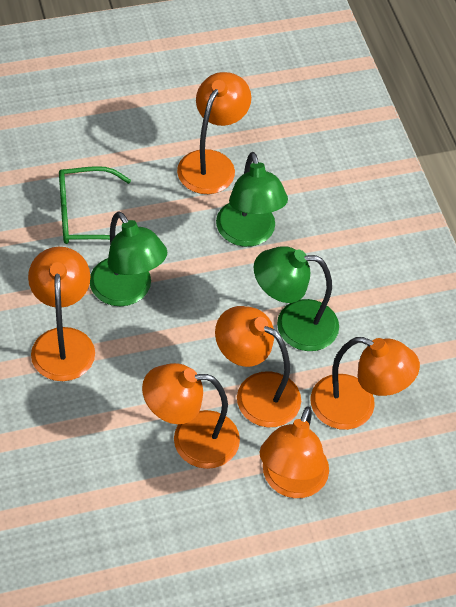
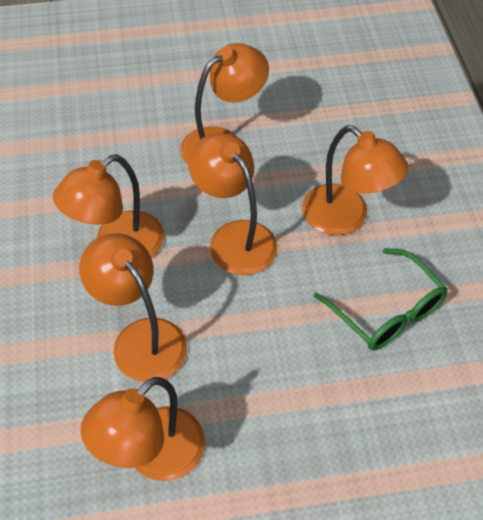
green lamp: [90,211,167,306] [216,152,288,247] [254,246,339,351] = 3 -> none = 0

